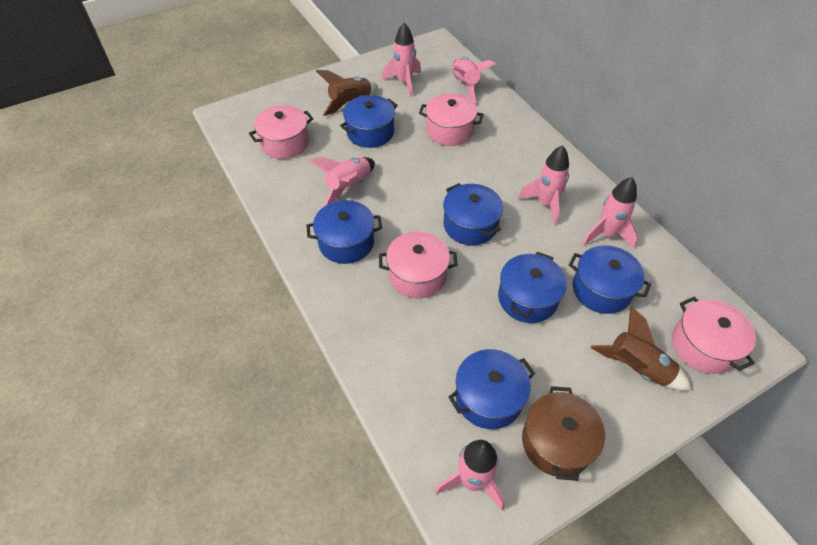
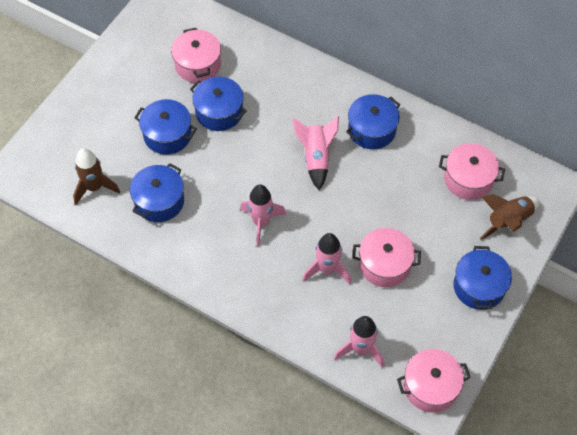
blue pot: [306,200,382,264] [340,95,398,148] [443,183,503,245] [448,349,535,429] [498,252,567,323] [569,245,651,314] = 6 -> [130,163,184,222] [134,99,197,155] [190,77,247,131] [346,94,400,149] [453,246,512,310] = 5
brown pot: [522,386,605,481] = 1 -> none = 0
pink rocket: [309,157,375,207] [382,23,421,97] [435,439,505,510] [451,57,496,103] [518,145,569,225] [582,177,638,248] = 6 -> [240,184,286,246] [292,116,339,190] [303,233,351,284] [334,316,384,368] = 4

